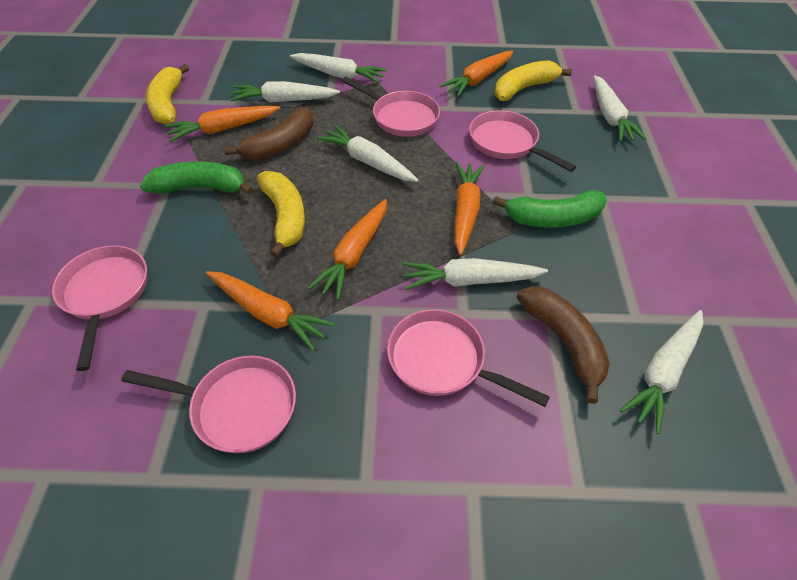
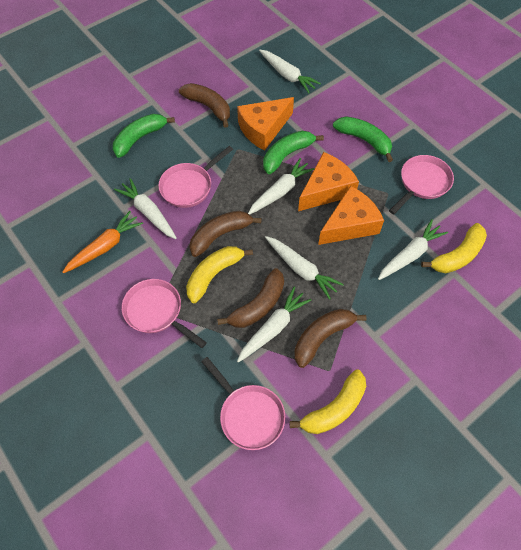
brown banana: [224,107,314,160] [516,286,610,404] = 2 -> [179,83,230,128] [189,211,261,257] [217,268,284,328] [294,309,366,368] = 4
green banana: [140,161,254,195] [493,190,607,228] = 2 -> [113,114,175,158] [263,131,324,174] [333,116,393,162] = 3
orange carrot: [165,106,281,142] [206,271,335,351] [308,199,387,300] [440,50,513,97] [454,162,485,256] = 5 -> [63,211,143,273] = 1
orange cheese: none = 0 -> [237,97,294,151] [298,152,359,211] [318,186,384,245] = 3
pink pan: [52,245,147,371] [121,356,296,453] [342,77,440,137] [387,309,550,407] [469,110,576,172] = 5 -> [122,279,207,348] [158,146,233,208] [201,357,285,450] [389,155,454,215] = 4

